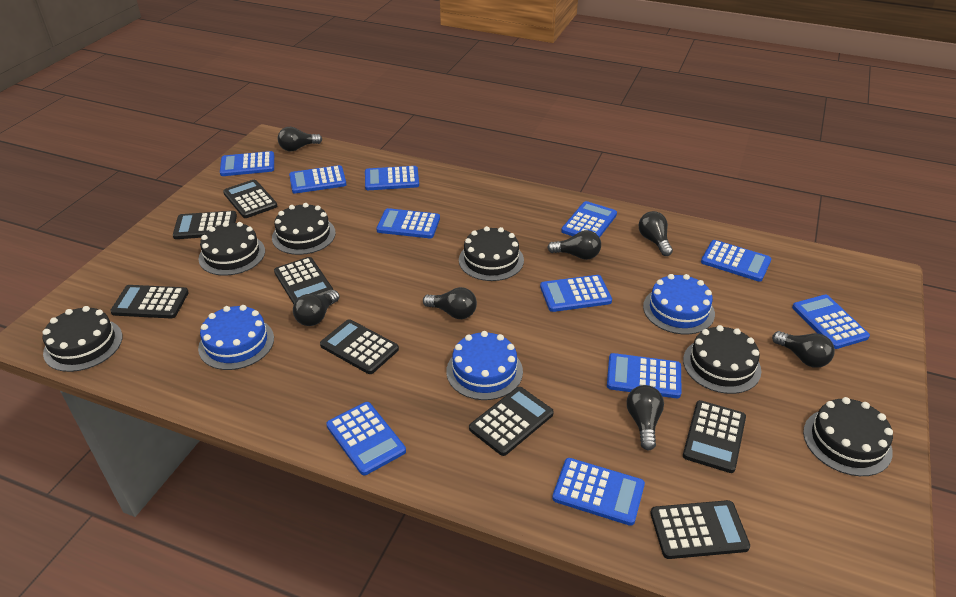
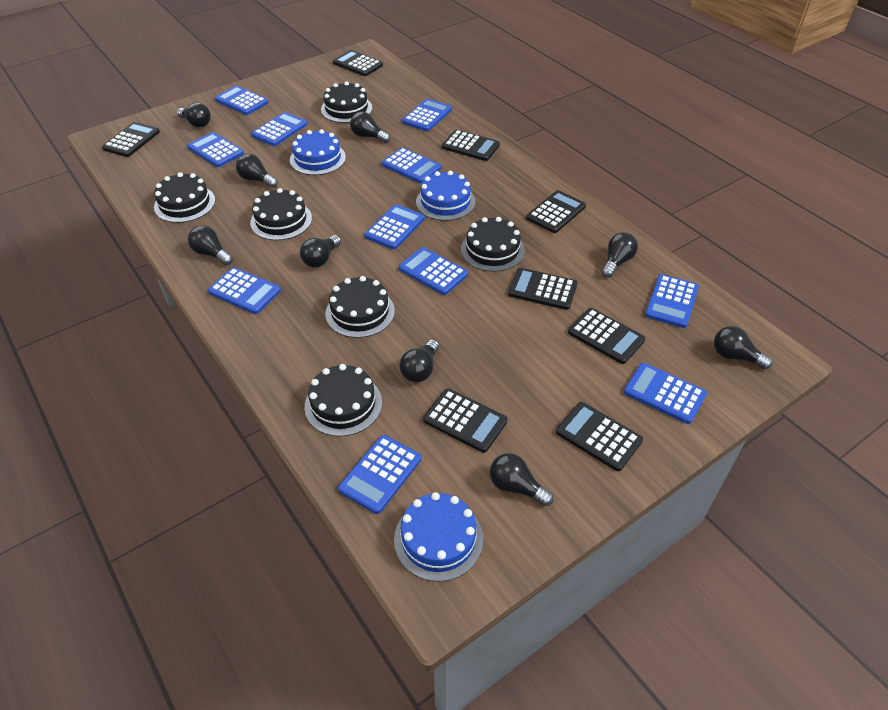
black light bulb: [278,127,322,151] [293,290,339,326] [423,287,477,319] [547,230,601,260] [627,385,664,450] [639,211,673,256] [772,331,835,368] = 7 -> [177,102,211,128] [188,225,233,265] [236,153,278,188] [300,235,341,267] [350,112,390,143] [399,339,439,382] [490,453,554,506] [602,232,638,278] [714,326,773,369] = 9

